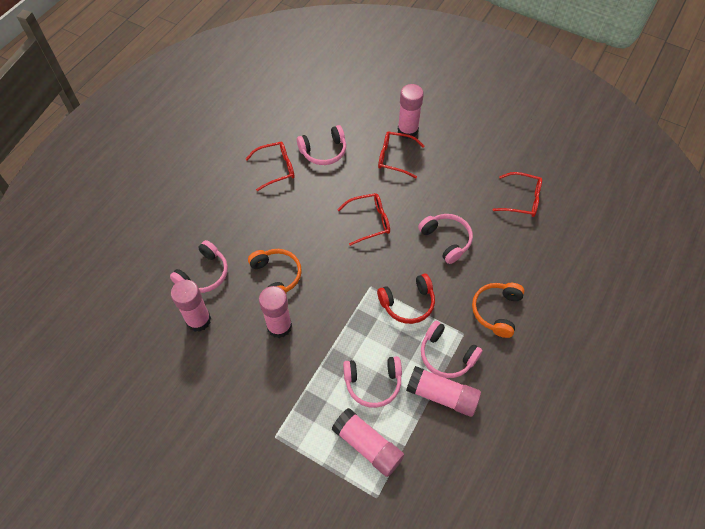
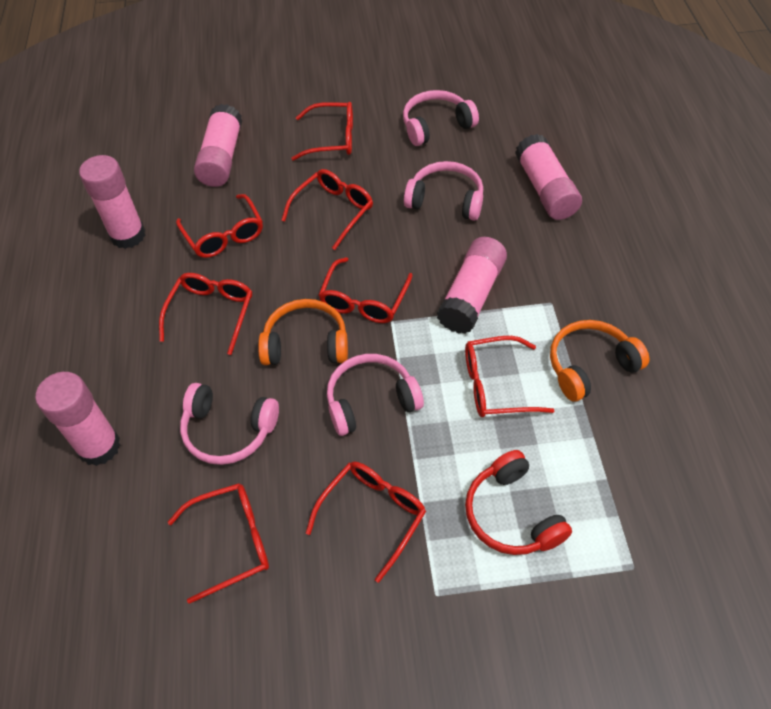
pink headphones: [170,240,228,293] [297,125,346,165] [343,356,402,408] [418,214,473,264] [421,321,482,378] = 5 -> [180,383,279,465] [327,354,424,436] [403,90,479,146] [404,161,483,221] = 4
red glasses: [246,142,295,191] [337,193,390,246] [378,132,424,179] [492,172,542,217] = 4 -> [159,273,252,355] [168,483,269,604] [176,194,263,258] [281,169,373,250] [291,102,353,161] [306,462,426,583] [319,257,413,323] [465,336,555,417] = 8

